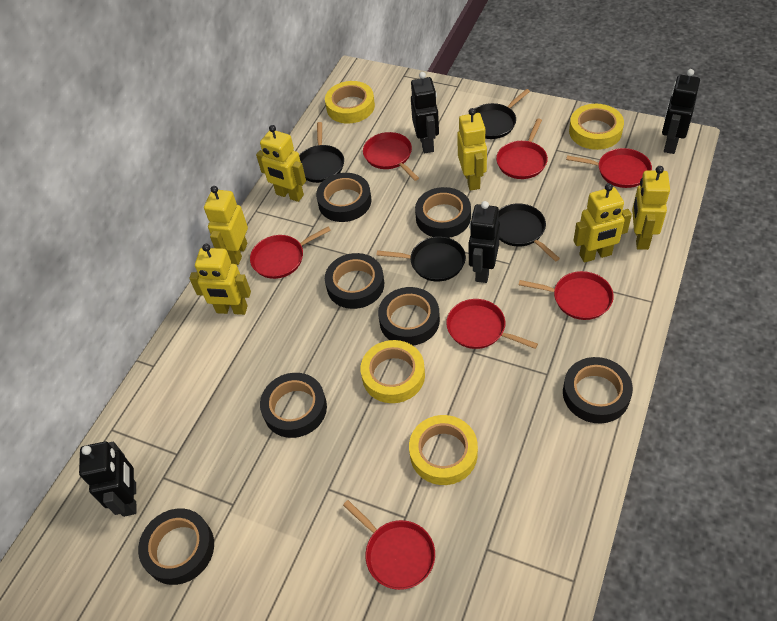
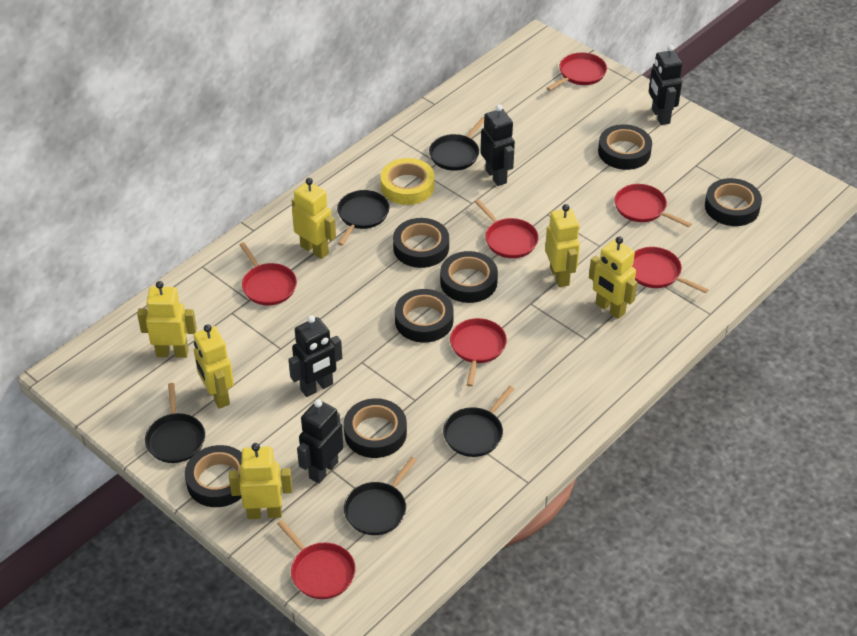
black pan: [299,122,344,183] [376,236,466,282] [474,89,530,139] [498,203,560,262] = 4 -> [145,383,205,463] [337,190,389,246] [344,457,417,535] [429,117,484,171] [443,386,514,457] = 5
yellow tape: [325,81,375,124] [360,340,425,403] [409,415,478,485] [569,104,624,150] = 4 -> [381,158,435,205] = 1

